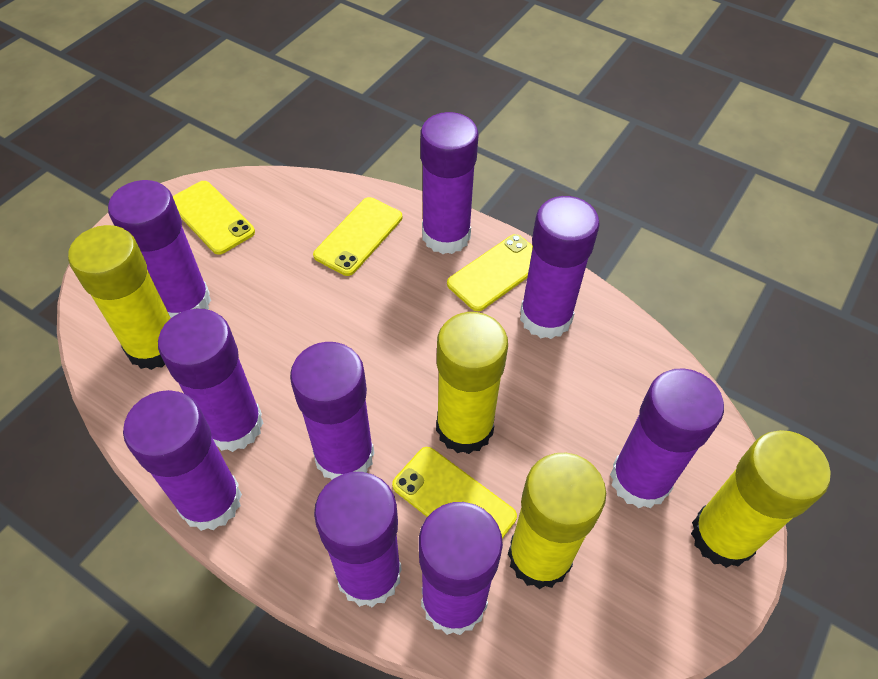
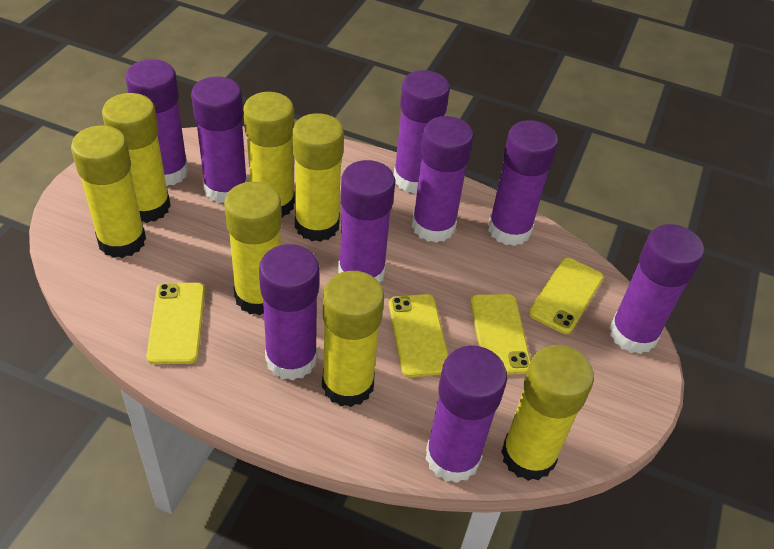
yellow glue stick: [68,225,171,370] [436,312,508,454] [508,453,606,589] [691,430,831,568] = 4 -> [71,126,146,258] [102,93,171,223] [224,182,282,315] [243,92,295,218] [293,113,344,242] [322,271,384,407] [501,345,594,481] = 7

